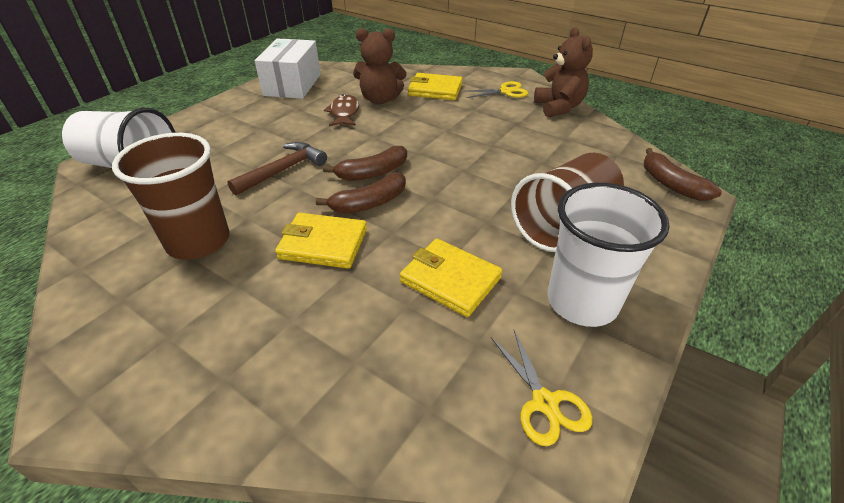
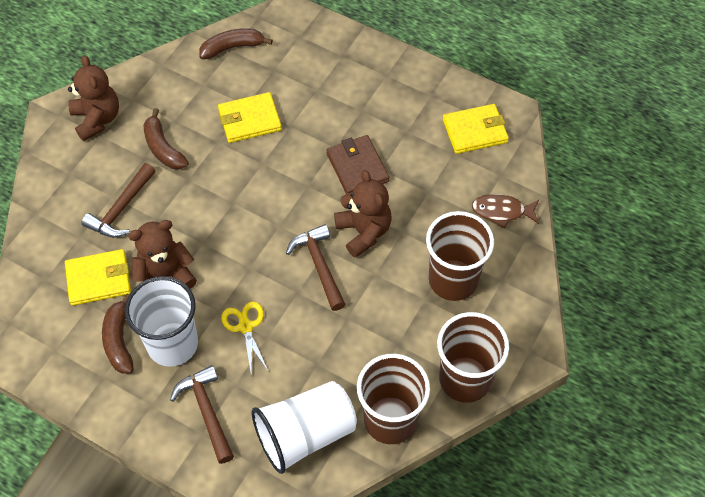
brown cup: [112,133,230,260] [511,153,624,252] = 2 -> [357,354,430,444] [426,211,494,301] [437,312,509,403] = 3
brown hammer: [227,142,327,196] = 1 -> [81,163,156,238] [170,365,234,464] [286,224,346,311] = 3
brown teddy bear: [353,28,406,104] [534,27,593,117] = 2 -> [68,55,119,141] [128,220,197,289] [334,170,391,258] = 3
brown wallet: none = 0 -> [327,135,389,194] = 1
white box: [255,39,321,99] = 1 -> none = 0
yellow scissors: [465,81,528,98] [491,330,593,446] = 2 -> [221,302,268,372] = 1

